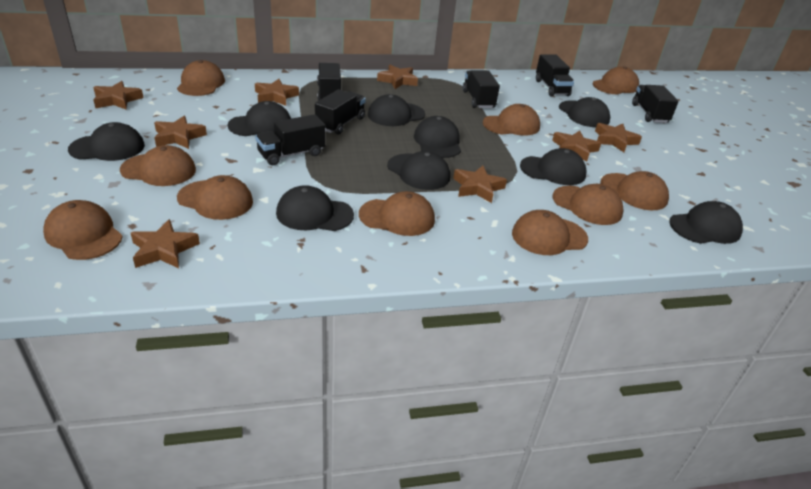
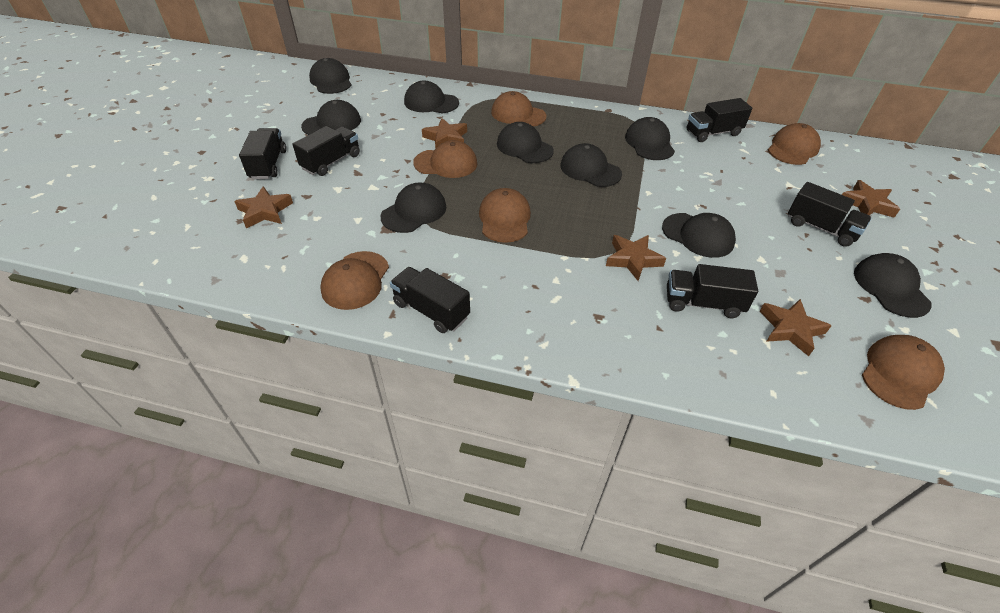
brown cap: [43,200,123,260] [120,145,196,186] [177,60,225,96] [177,175,253,220] [359,191,435,236] [483,104,540,135] [512,210,588,255] [552,184,623,225] [593,67,639,95] [600,171,669,210] = 10 -> [320,251,389,310] [413,140,477,178] [479,188,531,243] [491,91,547,127] [768,123,821,165] [862,335,945,410] = 6
brown star: [93,81,144,110] [131,219,200,268] [154,116,207,149] [255,79,299,106] [377,65,418,89] [453,165,507,203] [552,130,601,162] [595,123,642,152] = 8 -> [234,186,293,228] [422,118,467,149] [606,235,666,281] [759,299,832,356] [842,180,900,218] = 5

